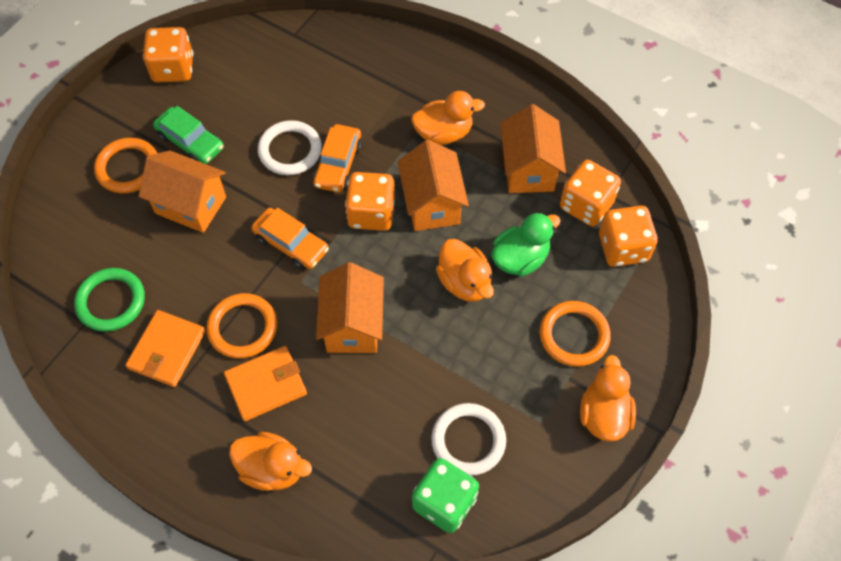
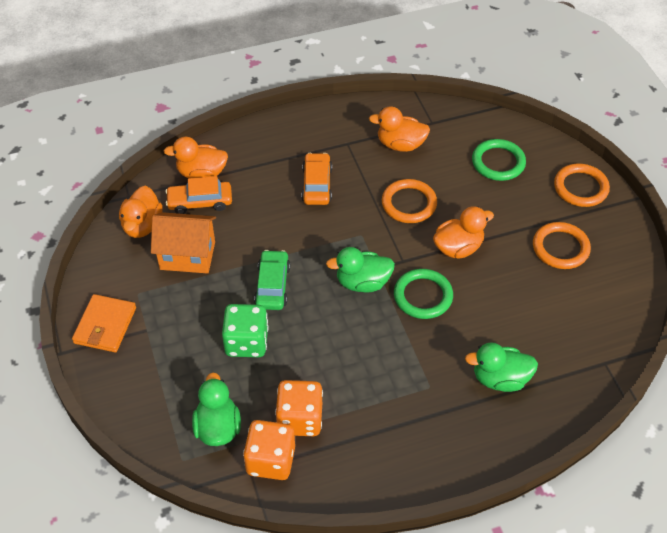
green duck: [491,212,561,276] = 1 -> [192,373,241,446] [326,247,395,293] [465,342,538,392] = 3
green ring: [74,268,145,332] = 1 -> [394,269,453,319] [472,139,526,181] = 2
orange dice: [143,27,193,82] [345,172,395,231] [560,160,621,226] [599,206,658,267] = 4 -> [243,420,295,480] [275,380,323,436] = 2
orange house: [139,150,226,233] [316,262,384,353] [397,140,469,231] [500,104,566,193] = 4 -> [151,212,216,274] = 1
orange wallet: [125,310,206,387] [224,346,307,421] = 2 -> [72,294,136,352] = 1
white ring: [258,120,322,175] [431,403,506,476] = 2 -> none = 0

